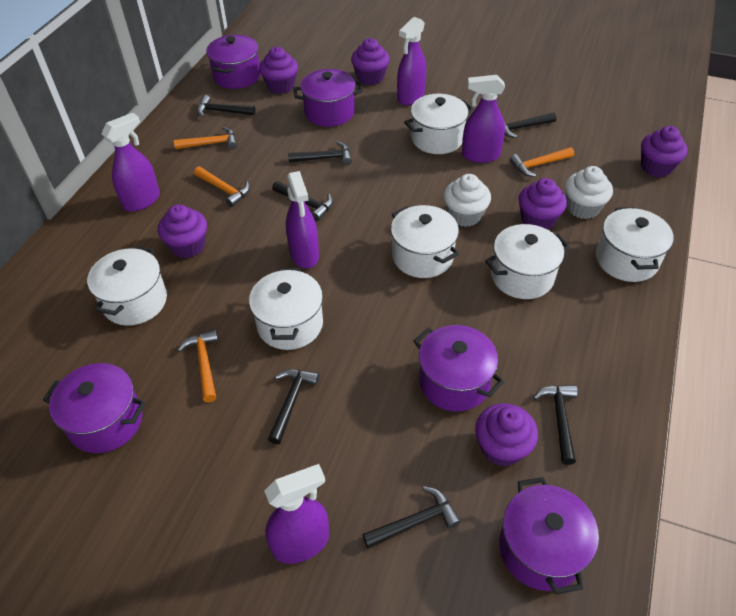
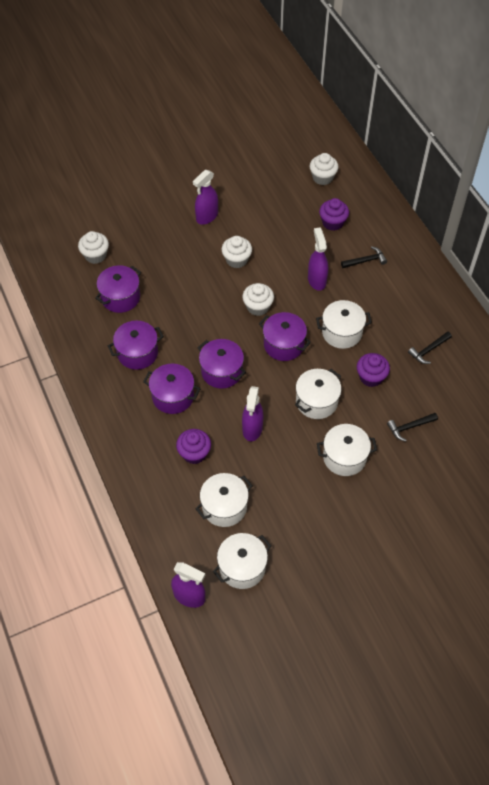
black hammer: [197,95,256,118] [268,369,319,444] [272,181,333,221] [288,141,352,165] [362,486,461,548] [504,113,556,138] [533,385,578,465] = 7 -> [341,247,387,268] [387,413,438,441] [408,331,452,364] = 3
orange hammer: [174,127,237,149] [178,329,218,402] [194,167,250,207] [510,147,574,177] = 4 -> none = 0
purple cupcake: [158,204,207,258] [259,47,298,94] [351,38,390,85] [475,403,538,467] [518,178,567,230] [641,126,688,177] = 6 -> [176,429,211,464] [319,198,349,231] [357,353,390,387] = 3
purple spray bottle: [101,113,160,212] [264,464,329,564] [286,171,319,269] [397,17,426,105] [462,75,505,163] = 5 -> [171,562,205,608] [193,170,218,225] [242,386,263,441] [308,228,328,291] = 4
white cupcake: [444,174,491,227] [565,166,613,219] = 2 -> [78,231,109,264] [222,236,252,268] [242,283,274,316] [310,153,339,185] = 4
white pot: [87,246,167,326] [249,268,323,350] [391,205,459,278] [404,94,473,154] [485,224,570,299] [596,207,674,282] = 6 -> [195,473,253,527] [213,533,271,589] [295,369,341,419] [316,300,372,349] [317,424,377,476] = 5

